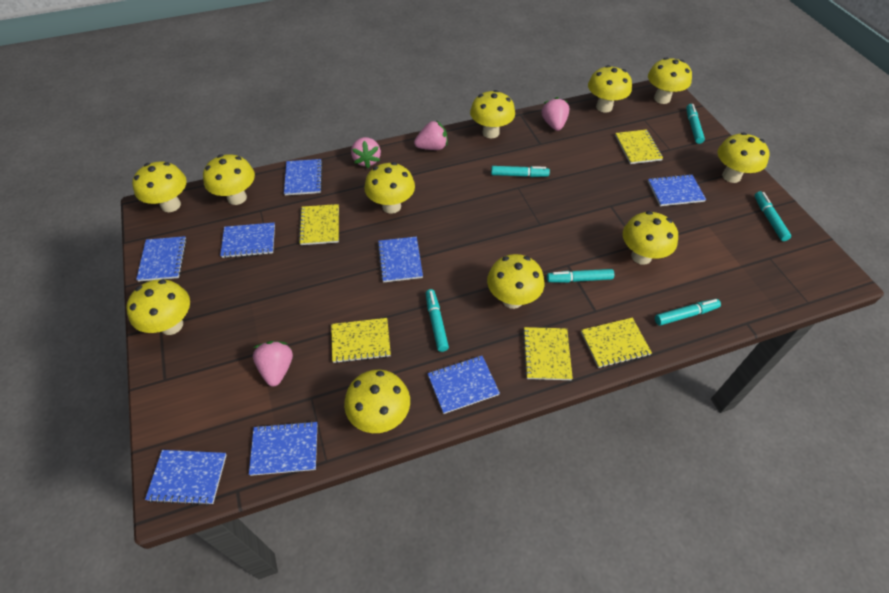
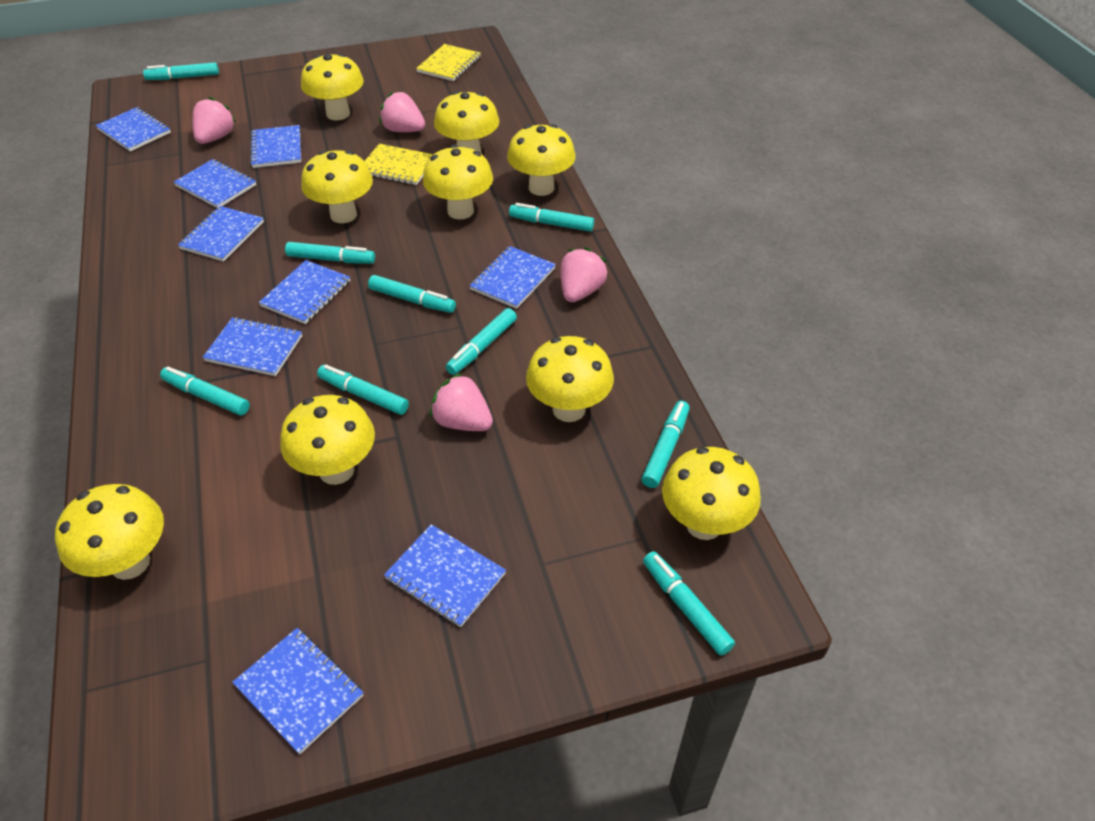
blue notebook: [136,236,187,282] [145,450,226,505] [220,223,275,258] [249,421,317,476] [284,159,323,195] [377,237,423,282] [428,356,500,414] [648,174,706,206] = 8 -> [96,107,171,151] [174,159,256,207] [178,206,264,262] [203,317,302,376] [232,628,364,754] [250,125,301,168] [259,260,350,324] [384,524,506,627] [469,246,556,309] = 9
turquoise marker: [426,289,449,352] [491,166,550,177] [547,269,614,283] [655,299,721,325] [686,104,705,144] [754,191,791,241] = 6 -> [143,62,219,80] [160,367,250,416] [285,242,375,264] [317,365,409,415] [368,275,456,313] [446,308,517,375] [509,203,594,232] [641,401,690,488] [643,551,735,656] = 9
yellow mushroom: [126,279,190,335] [132,161,187,212] [203,154,255,205] [344,370,410,433] [364,162,415,214] [470,90,515,138] [487,254,544,309] [588,65,632,112] [623,211,678,265] [648,57,692,104] [718,132,769,183] = 11 -> [55,484,164,580] [280,395,375,485] [301,54,364,120] [301,150,373,223] [423,145,493,219] [434,91,499,154] [507,124,575,196] [526,336,614,422] [662,447,761,540] = 9
yellow notebook: [299,204,339,245] [331,318,391,363] [523,327,573,380] [581,318,652,368] [615,129,663,164] = 5 -> [365,144,433,185] [416,44,481,81] = 2

